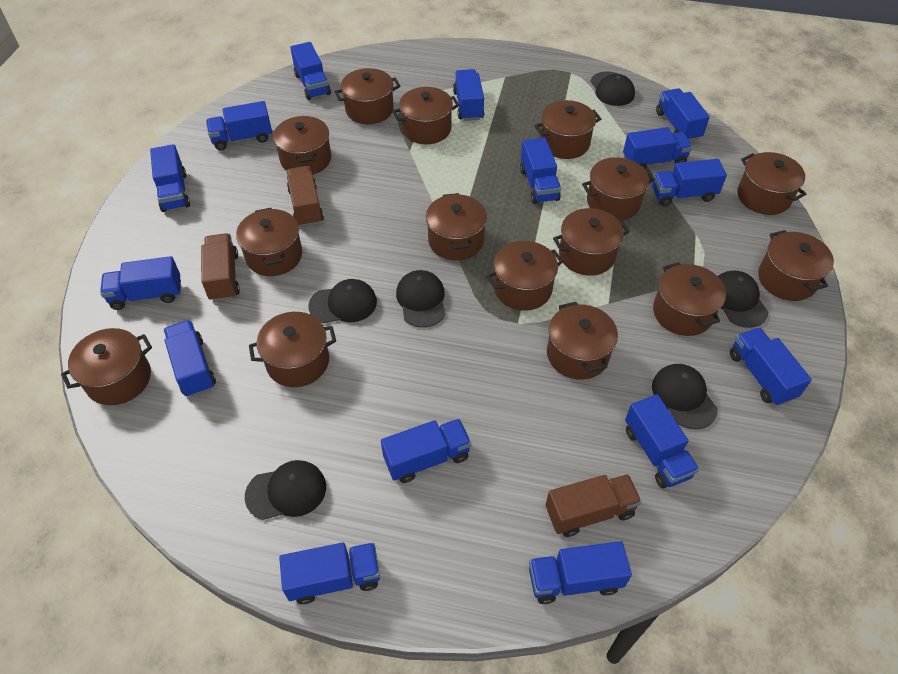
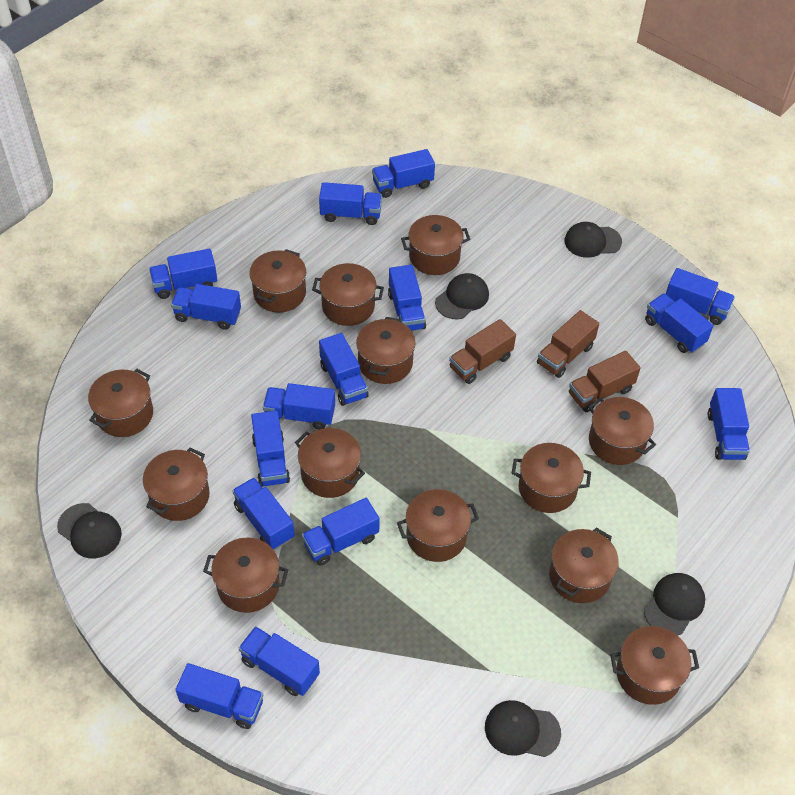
black cap: [245,460,326,520] [308,279,377,323] [396,270,446,328] [590,71,635,106] [652,364,718,430] [718,271,768,328] = 6 -> [57,503,122,558] [435,273,489,320] [485,700,561,757] [564,222,622,258] [644,573,705,636] = 5
brown pot: [61,328,152,405] [236,208,302,276] [249,312,336,387] [273,116,331,174] [334,68,400,124] [392,87,459,144] [426,193,487,261] [486,241,564,311] [534,100,601,159] [547,302,618,380] [553,208,630,276] [582,157,655,220] [653,262,726,336] [737,152,807,215] [758,230,834,301] = 15 -> [88,369,153,437] [143,448,210,521] [203,538,288,613] [249,249,306,313] [295,428,365,498] [312,263,384,326] [356,317,416,384] [397,489,479,562] [401,215,470,275] [511,443,591,513] [549,528,619,603] [588,397,656,465] [610,626,699,705] = 13

